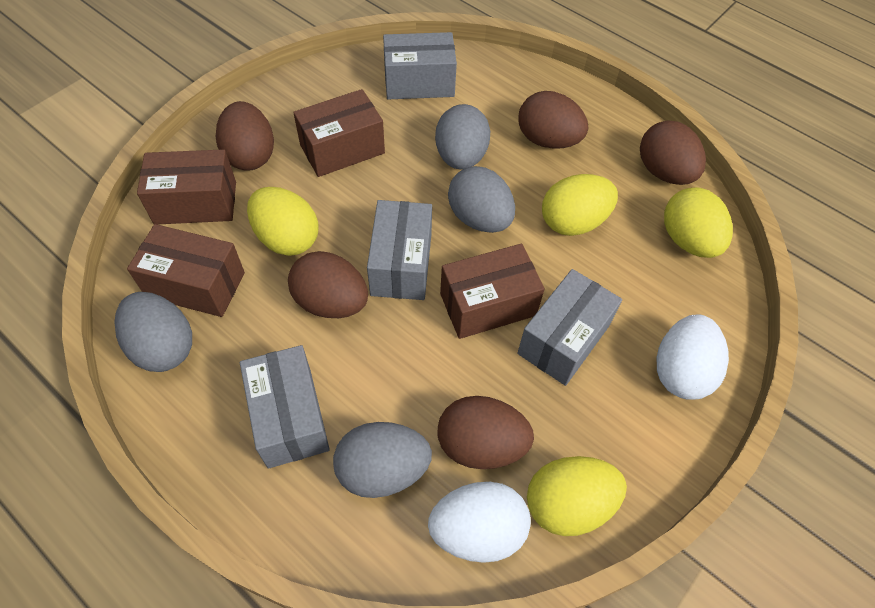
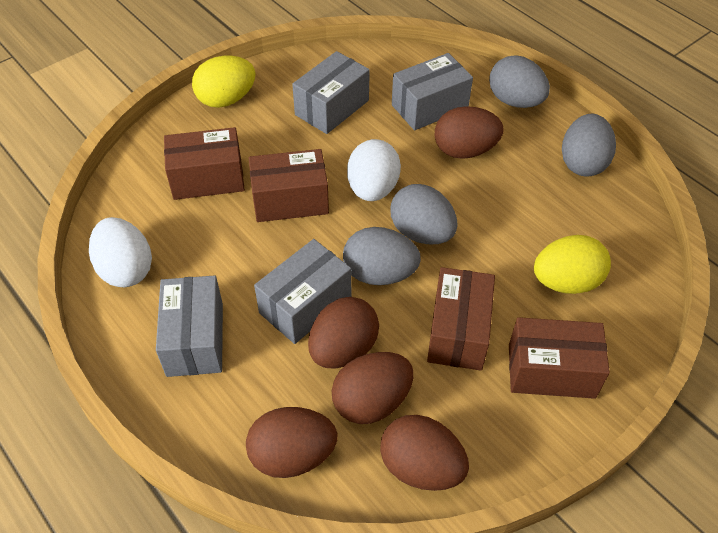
yellow egg: [247,187,319,256] [527,456,627,536] [542,174,618,236] [664,187,733,258] = 4 -> [192,56,256,108] [534,235,611,294] = 2

